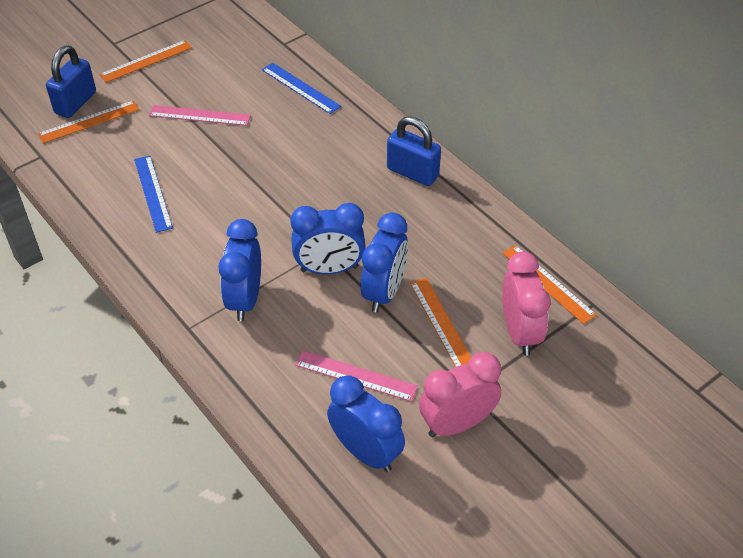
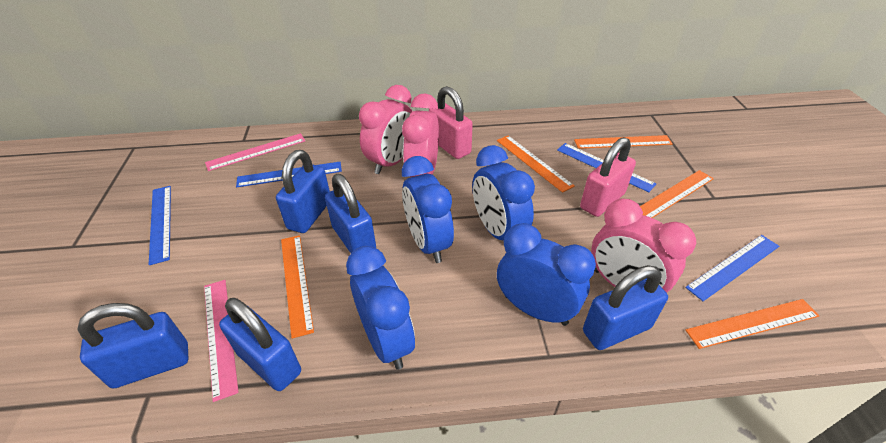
blue padlock: [46,46,96,118] [387,116,441,186] = 2 -> [77,303,188,388] [219,298,301,391] [276,150,330,233] [325,174,376,253] [583,265,668,350] = 5
blue ruler: [134,156,173,233] [262,63,341,114] = 2 -> [149,186,171,265] [236,162,342,187] [557,143,656,192] [685,235,779,301] = 4
orange ruler: [38,100,140,144] [99,40,192,83] [410,278,471,367] [503,245,597,324] = 4 -> [281,235,314,339] [497,136,575,193] [574,135,673,149] [640,170,714,218] [686,299,819,349] = 5
pink clock: [419,352,501,437] [502,251,551,356] = 2 -> [359,85,413,174] [402,93,439,177] [591,199,696,293] = 3
pink padlock: none = 0 -> [429,86,473,159] [580,137,636,217] = 2

